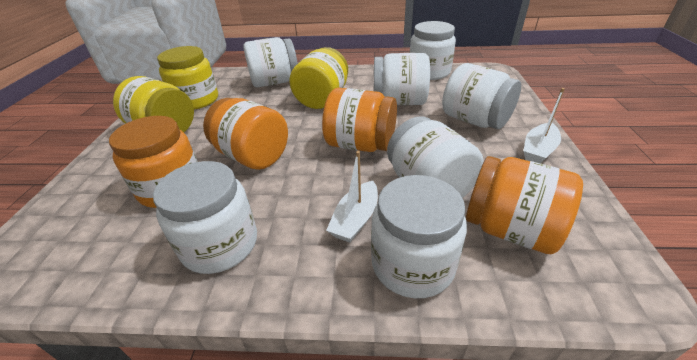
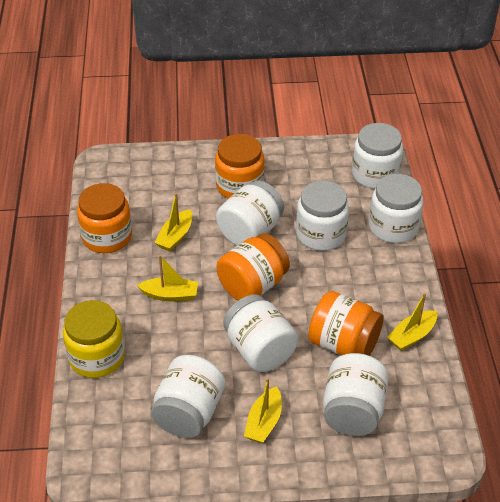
white boat: [326,151,378,243] [523,88,565,163] = 2 -> none = 0
yellow boat: none = 0 -> [137,255,198,301] [154,193,192,251] [244,377,282,443] [387,293,437,351] = 4
yellow jar: [113,76,194,132] [157,46,218,110] [289,47,348,109] = 3 -> [63,300,125,378] = 1

